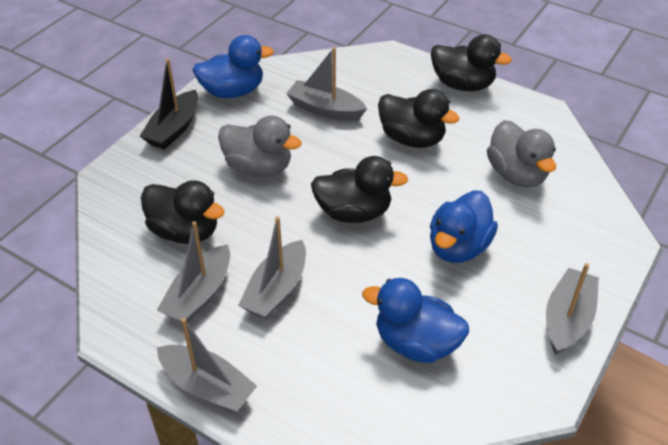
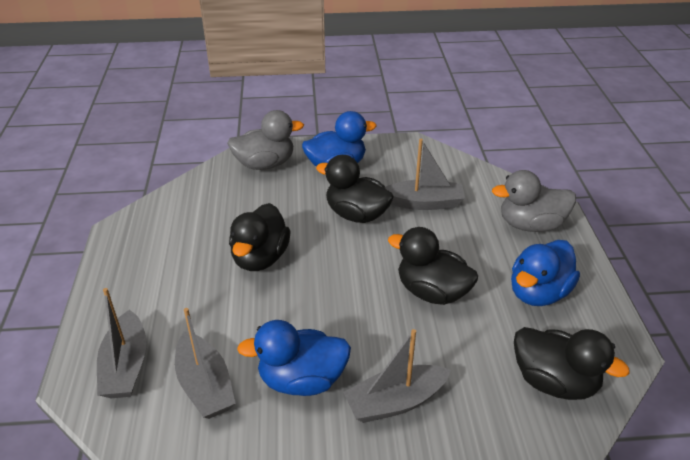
black boat: [140,58,198,150] = 1 -> none = 0
grey boat: [157,221,230,324] [157,318,257,413] [238,217,306,320] [286,47,367,121] [546,263,599,355] = 5 -> [97,288,146,398] [175,308,236,419] [343,329,451,423] [385,139,465,210] = 4

